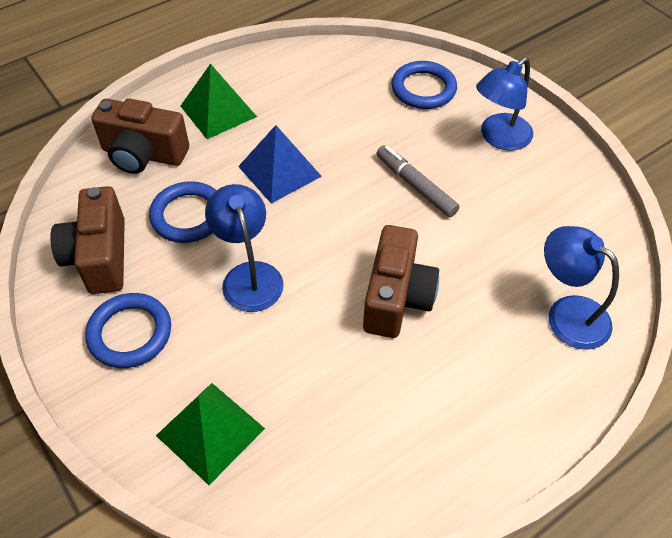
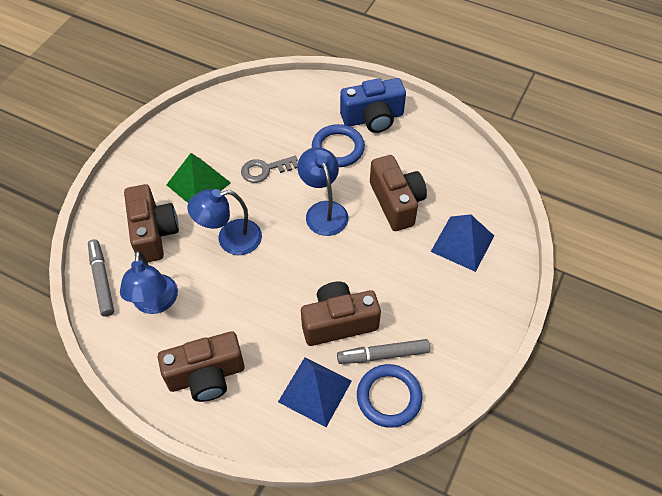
blue camera: none = 0 -> [340,78,406,133] = 1
blue pyramid: [238,125,322,204] = 1 -> [278,357,352,427] [431,214,494,272] = 2
blue ring: [85,293,171,368] [149,181,216,243] [391,61,457,109] = 3 -> [312,124,365,167] [357,364,422,428] = 2
brown camera: [50,186,125,294] [91,98,189,174] [363,225,439,338] = 3 -> [124,184,179,262] [158,331,245,402] [301,282,381,346] [370,155,427,231] = 4
green pyramid: [156,383,265,485] [181,63,257,139] = 2 -> [167,153,231,203] = 1
grey key: none = 0 -> [241,156,298,183] = 1
grey marker: [376,145,460,217] = 1 -> [88,239,114,317] [337,339,430,364] = 2

